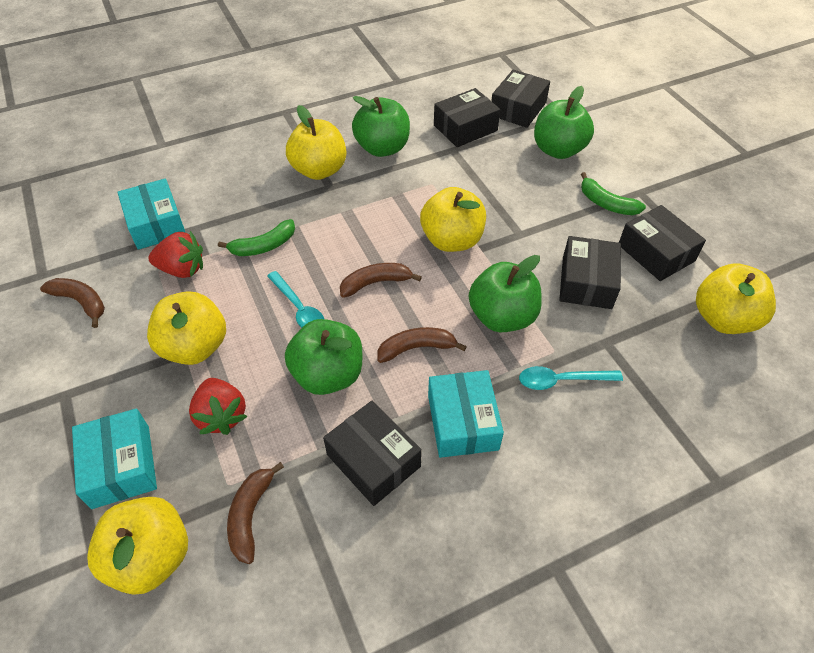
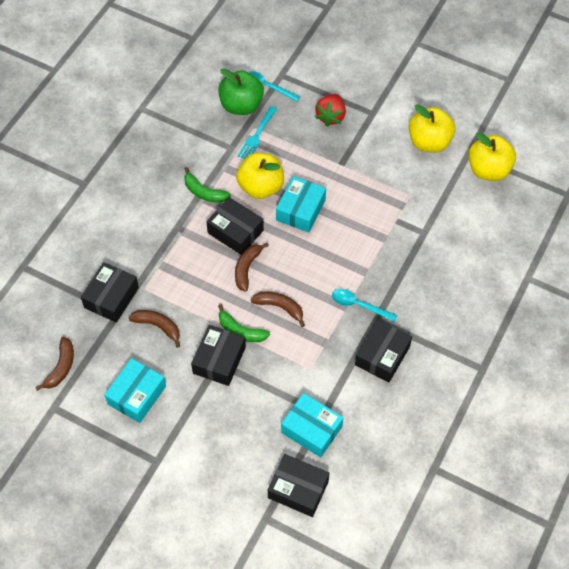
green apple: [285,319,362,395] [352,96,410,157] [469,255,542,332] [534,86,594,159] = 4 -> [218,68,264,115] = 1
red strawberry: [148,231,203,278] [189,378,247,435] = 2 -> [315,94,346,127] = 1
turquoise fork: none = 0 -> [237,106,277,159] = 1
yellow apple: [87,497,188,594] [147,291,226,365] [286,105,346,180] [420,187,486,252] [696,263,776,334] = 5 -> [236,153,284,199] [409,104,455,153] [469,132,516,181] = 3

